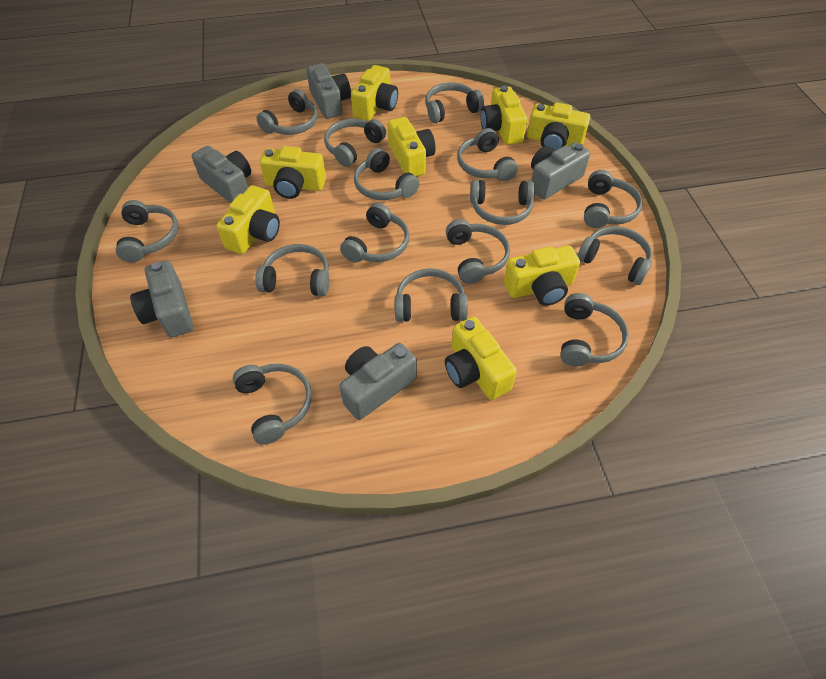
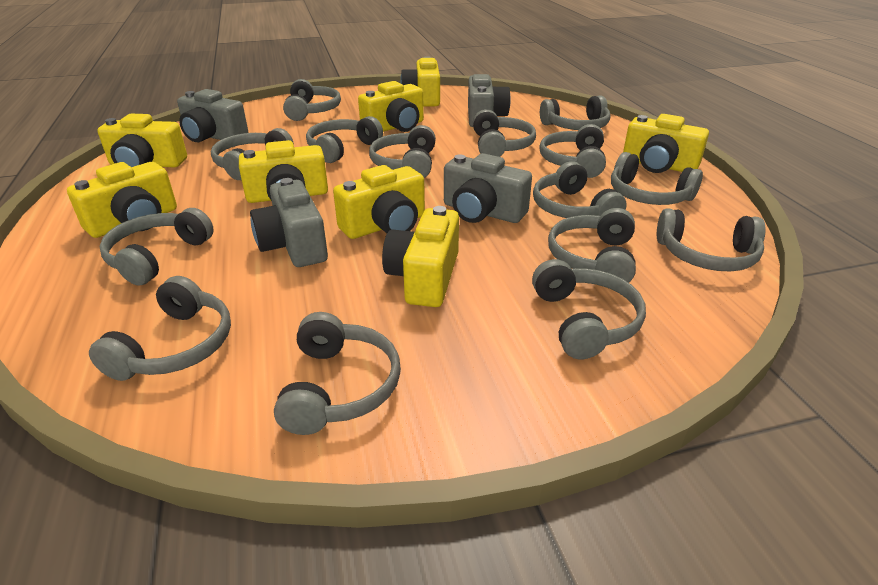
grey camera: [130,260,194,338] [192,146,251,203] [306,63,351,119] [339,343,417,420] [531,142,590,200] = 5 -> [177,89,248,142] [250,178,328,267] [444,153,532,223] [468,74,511,127] = 4

